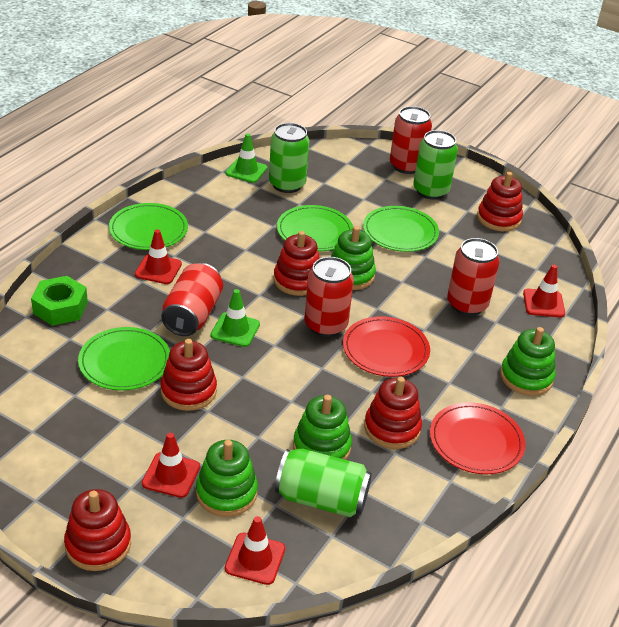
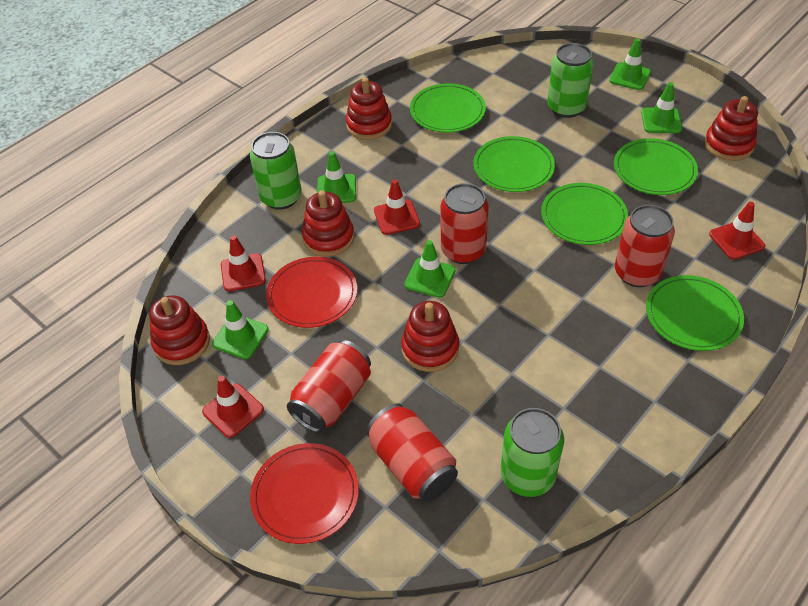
green nut: [31,276,88,326] = 1 -> none = 0
green plate: [78,327,170,390] [109,203,188,250] [277,205,353,251] [363,206,439,252] = 4 -> [410,83,486,133] [473,136,555,192] [541,183,628,245] [614,138,698,195] [646,275,744,351] = 5
green stacking toy: [196,440,258,517] [293,395,352,460] [331,226,376,290] [500,327,556,396] = 4 -> none = 0
green traffic cone: [211,289,260,347] [226,133,267,183] = 2 -> [212,300,269,359] [317,151,356,203] [405,240,456,298] [609,38,651,90] [641,82,682,133] = 5

